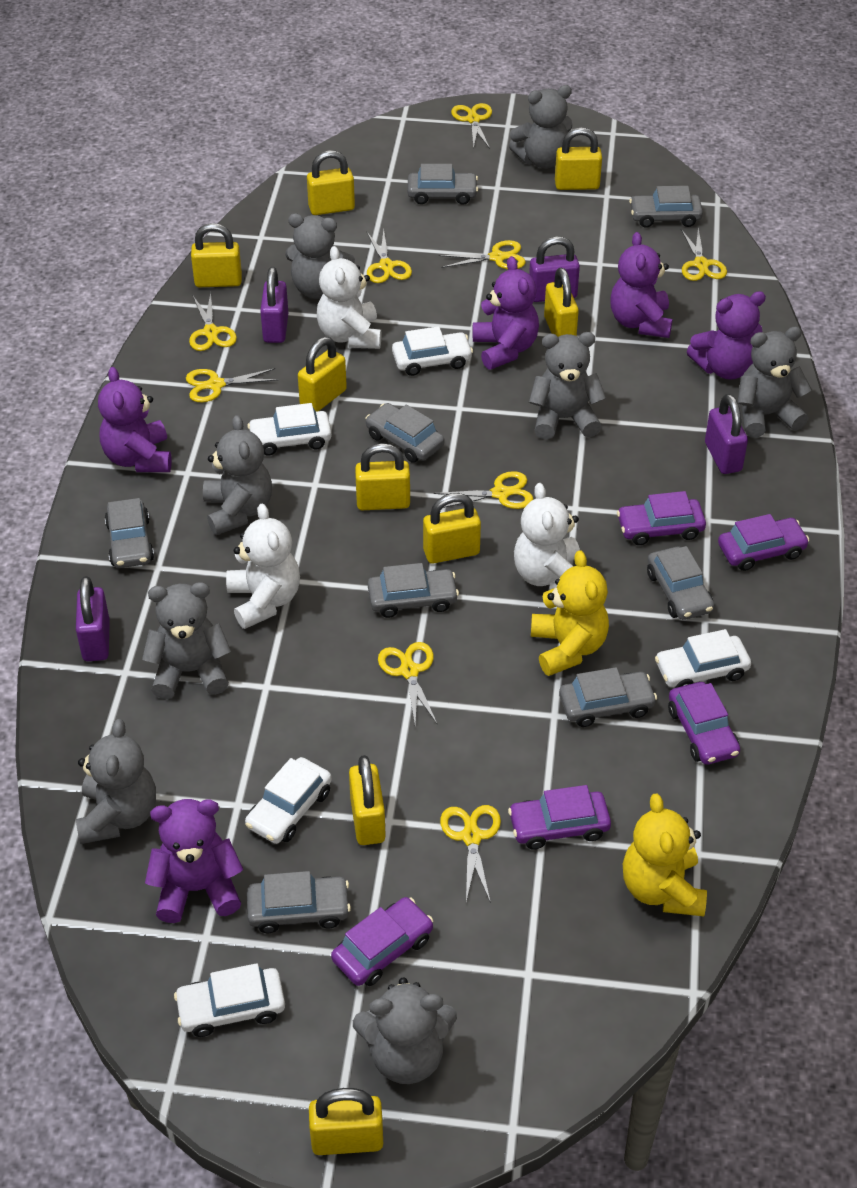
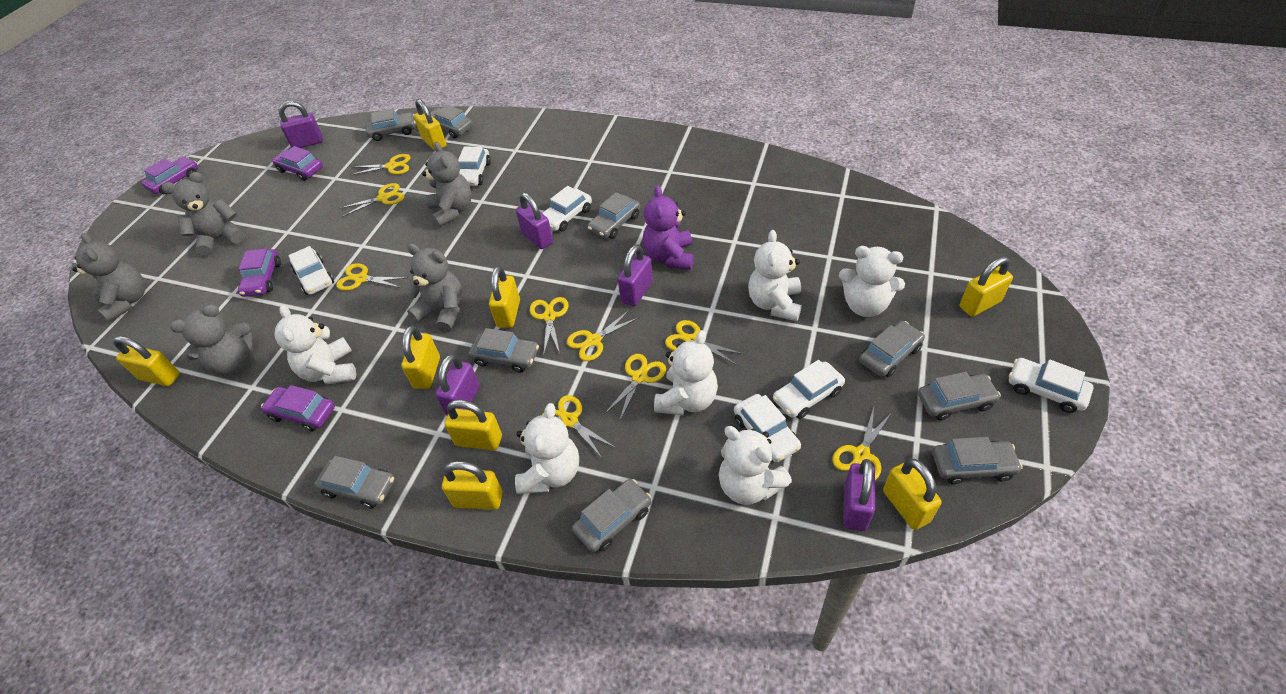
grey car: [105,498,154,568] [247,871,351,933] [366,403,445,463] [368,563,459,618] [407,164,478,205] [559,667,657,727] [629,186,703,228] [647,546,714,620] = 8 -> [314,456,395,508] [366,109,416,141] [430,105,473,138] [469,328,539,373] [572,479,651,552] [588,192,640,239] [859,321,925,377] [918,372,1001,420] [933,437,1023,484] = 9
grey teddy bear: [76,719,156,844] [142,582,231,699] [203,415,272,535] [285,213,355,299] [353,977,457,1084] [509,85,572,168] [529,332,606,439] [738,327,812,438] = 8 -> [72,233,145,322] [162,172,245,256] [170,304,253,376] [404,243,462,333] [422,142,472,227] = 5
purple car: [331,897,433,986] [508,785,611,850] [617,491,706,545] [668,682,740,765] [718,514,809,571] = 5 -> [141,157,198,194] [238,249,281,297] [261,385,335,431] [272,146,323,181] = 4
purple padlock: [76,576,110,661] [260,267,288,343] [529,237,580,302] [705,394,748,474] = 4 -> [279,101,323,148] [436,354,480,416] [516,192,553,249] [618,244,653,306] [843,459,875,531] = 5
purple teddy bear: [98,367,172,472] [145,799,243,923] [473,256,539,370] [610,232,673,338] [687,291,766,380] = 5 -> [642,186,694,270] = 1
white car: [174,963,285,1037] [245,757,332,844] [247,403,332,456] [392,326,473,376] [655,629,751,688] = 5 -> [288,246,334,295] [458,147,491,186] [542,186,592,231] [734,394,801,462] [773,360,845,419] [1009,358,1093,413] = 6
white teddy bear: [226,504,300,629] [317,246,381,349] [514,483,580,590] = 3 -> [275,305,356,384] [515,403,579,494] [654,330,718,415] [719,426,792,505] [748,230,802,321] [839,246,905,317] = 6
yellow padlock: [191,223,242,287] [298,337,347,412] [307,150,355,215] [309,1088,383,1155] [349,755,386,845] [355,443,410,510] [423,493,481,564] [544,268,579,337] [555,127,602,190] = 9 -> [113,336,180,386] [401,325,440,389] [414,99,446,150] [442,461,503,510] [445,400,502,451] [489,266,520,328] [883,459,942,530] [960,257,1013,317] = 8
yellow teddy bear: [531,550,609,676] [623,794,707,916] = 2 -> none = 0

